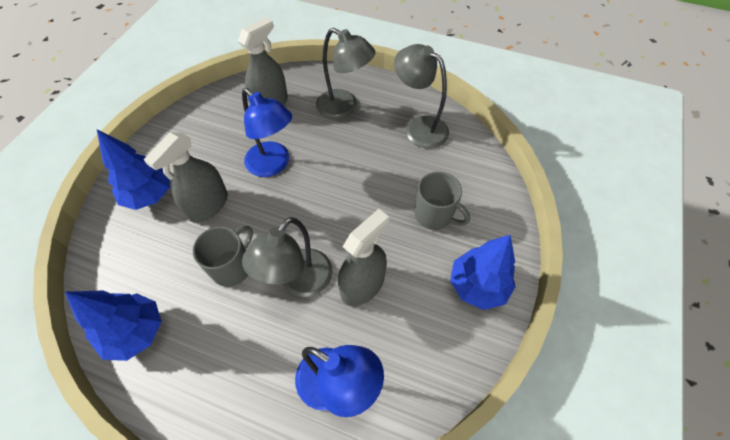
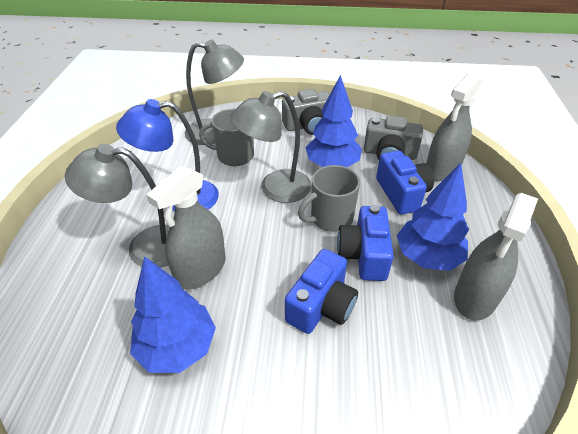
blue camera: none = 0 -> [285,249,358,334] [337,205,394,281] [376,151,434,214] = 3
blue lamp: [242,88,292,177] [295,345,384,417] = 2 -> [116,99,219,212] = 1
grey camera: none = 0 -> [282,89,330,135] [364,115,423,160] = 2

